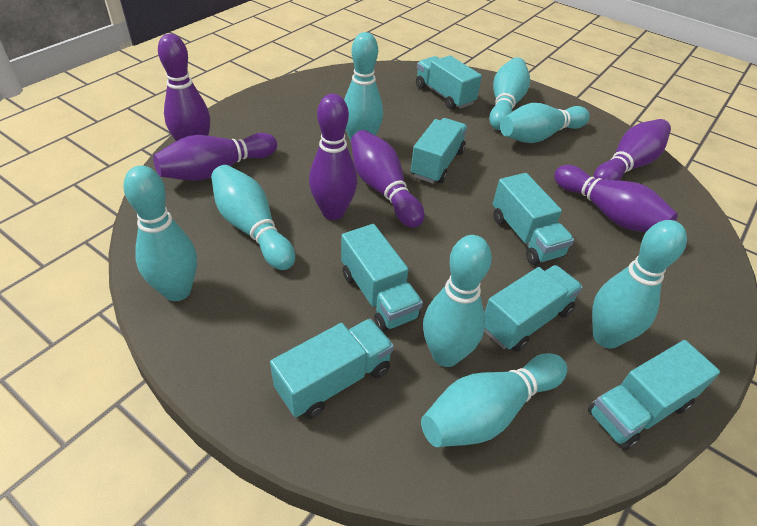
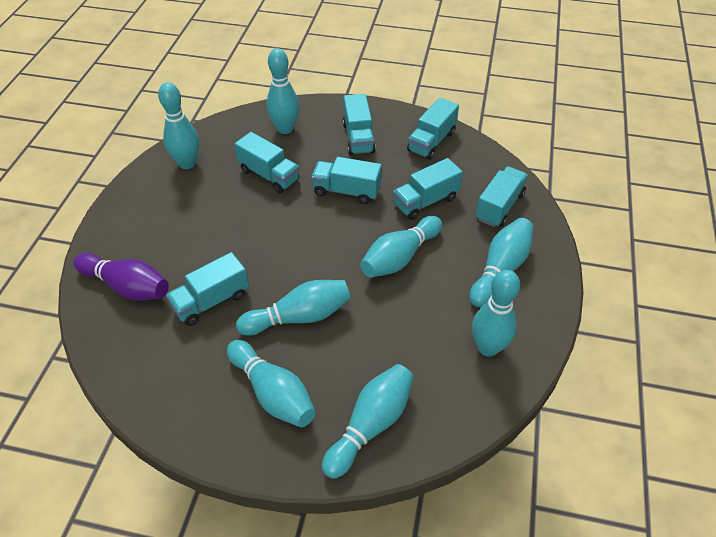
purple bowling pin: [153,133,277,181] [158,34,210,141] [309,94,357,220] [351,130,424,228] [554,165,678,232] [593,119,671,181] = 6 -> [73,253,169,300] = 1

